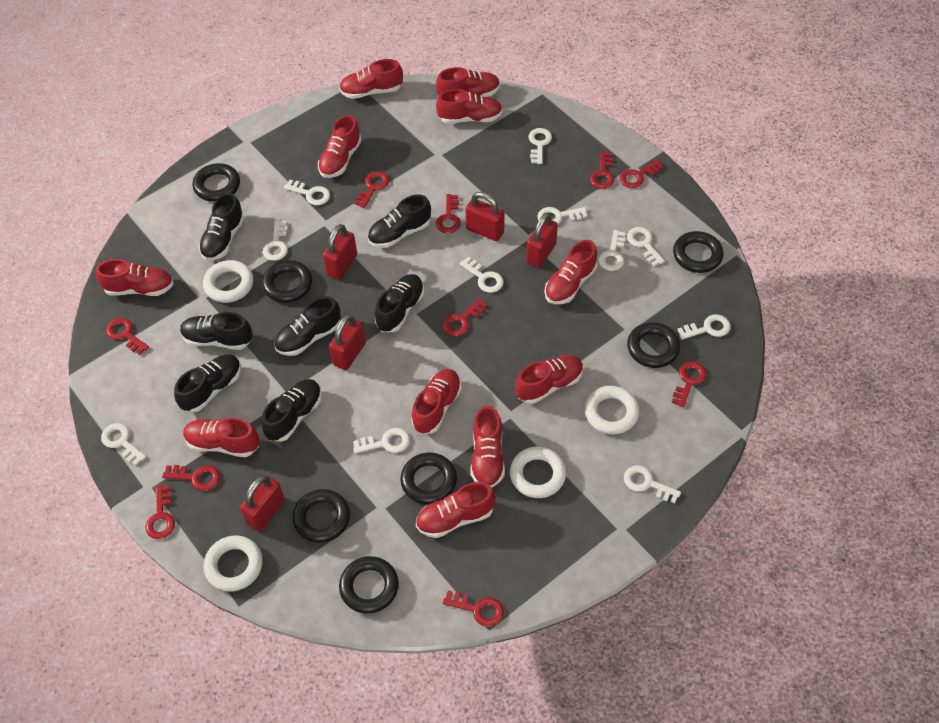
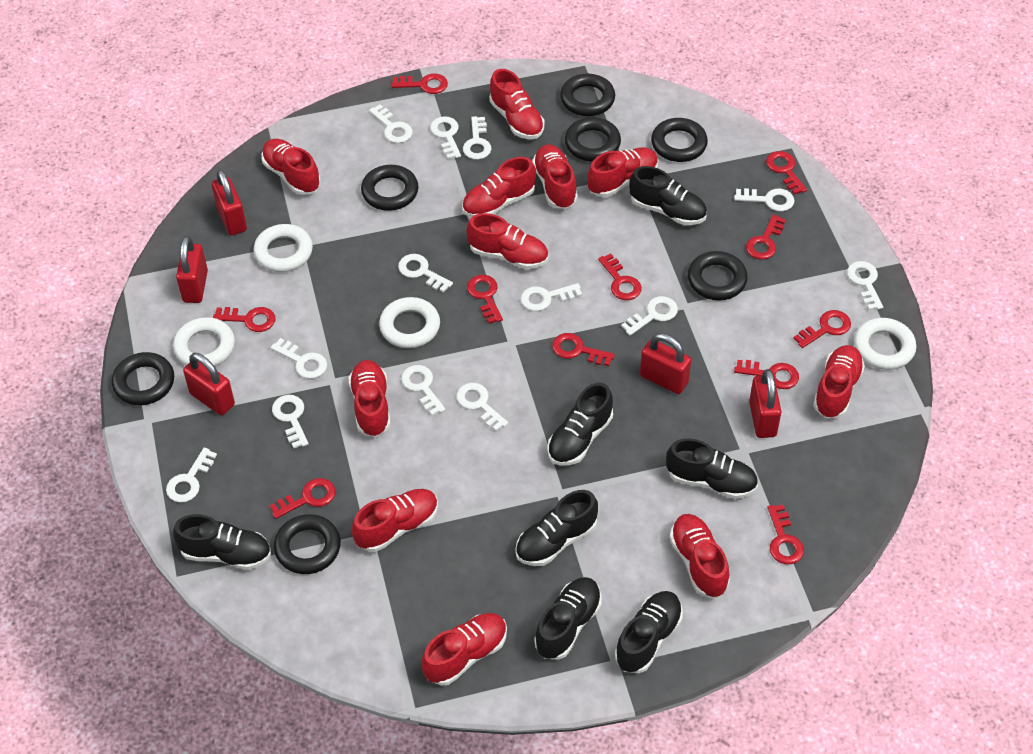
red key: [106,318,149,355] [146,485,175,539] [162,465,220,491] [355,171,389,208] [436,194,461,233] [443,298,488,336] [443,591,504,627] [590,151,614,189] [619,160,664,188] [672,361,706,408] = 10 -> [213,307,275,332] [270,478,336,519] [391,73,448,94] [467,275,503,324] [552,333,615,366] [598,254,642,300] [734,360,799,389] [746,214,786,260] [766,151,807,195] [768,505,804,564] [794,310,851,348] = 11
white key: [101,423,146,466] [263,220,288,261] [284,180,330,205] [353,428,410,454] [459,257,504,293] [528,128,552,164] [537,207,587,224] [598,230,626,271] [624,465,681,503] [627,227,665,266] [677,314,731,340] = 11 -> [166,447,217,503] [271,338,327,379] [272,395,309,448] [369,104,413,143] [398,254,453,292] [401,365,446,416] [430,116,461,159] [456,383,508,431] [463,116,492,160] [521,283,582,311] [621,296,678,336] [734,188,795,211] [847,261,883,310] = 13

